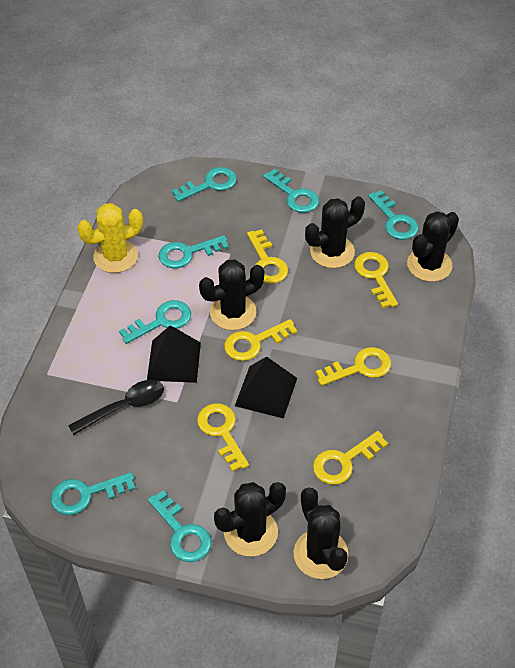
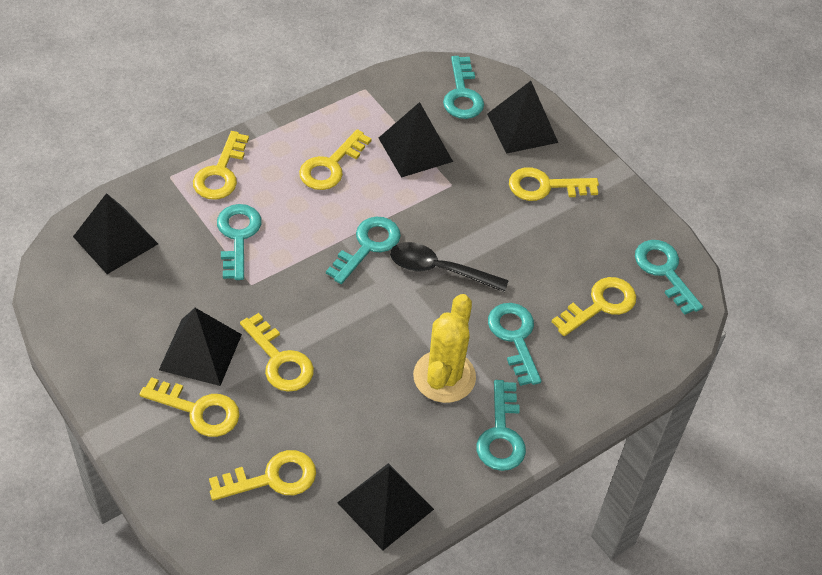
black cactus: [199,259,265,330] [214,482,286,557] [294,487,349,579] [305,196,365,268] [407,211,459,282] = 5 -> none = 0
black pyramid: [147,325,201,383] [235,356,297,419] = 2 -> [73,193,158,274] [159,308,242,386] [337,463,434,550] [379,102,453,178] [487,81,558,154] = 5
turquoise key: [50,472,135,515] [119,300,191,344] [148,490,211,562] [158,235,229,269] [172,167,237,202] [263,169,319,213] [368,190,418,240] = 7 -> [217,204,262,280] [326,217,401,284] [443,56,484,119] [476,380,526,471] [488,303,541,386] [635,240,703,315] = 6
yellow key: [197,404,249,472] [224,319,297,361] [247,229,288,284] [313,431,388,485] [316,347,391,386] [354,252,398,309] = 6 -> [139,377,240,437] [193,131,249,200] [209,450,316,501] [240,313,314,392] [299,129,371,190] [509,167,599,201] [552,277,636,336] = 7

